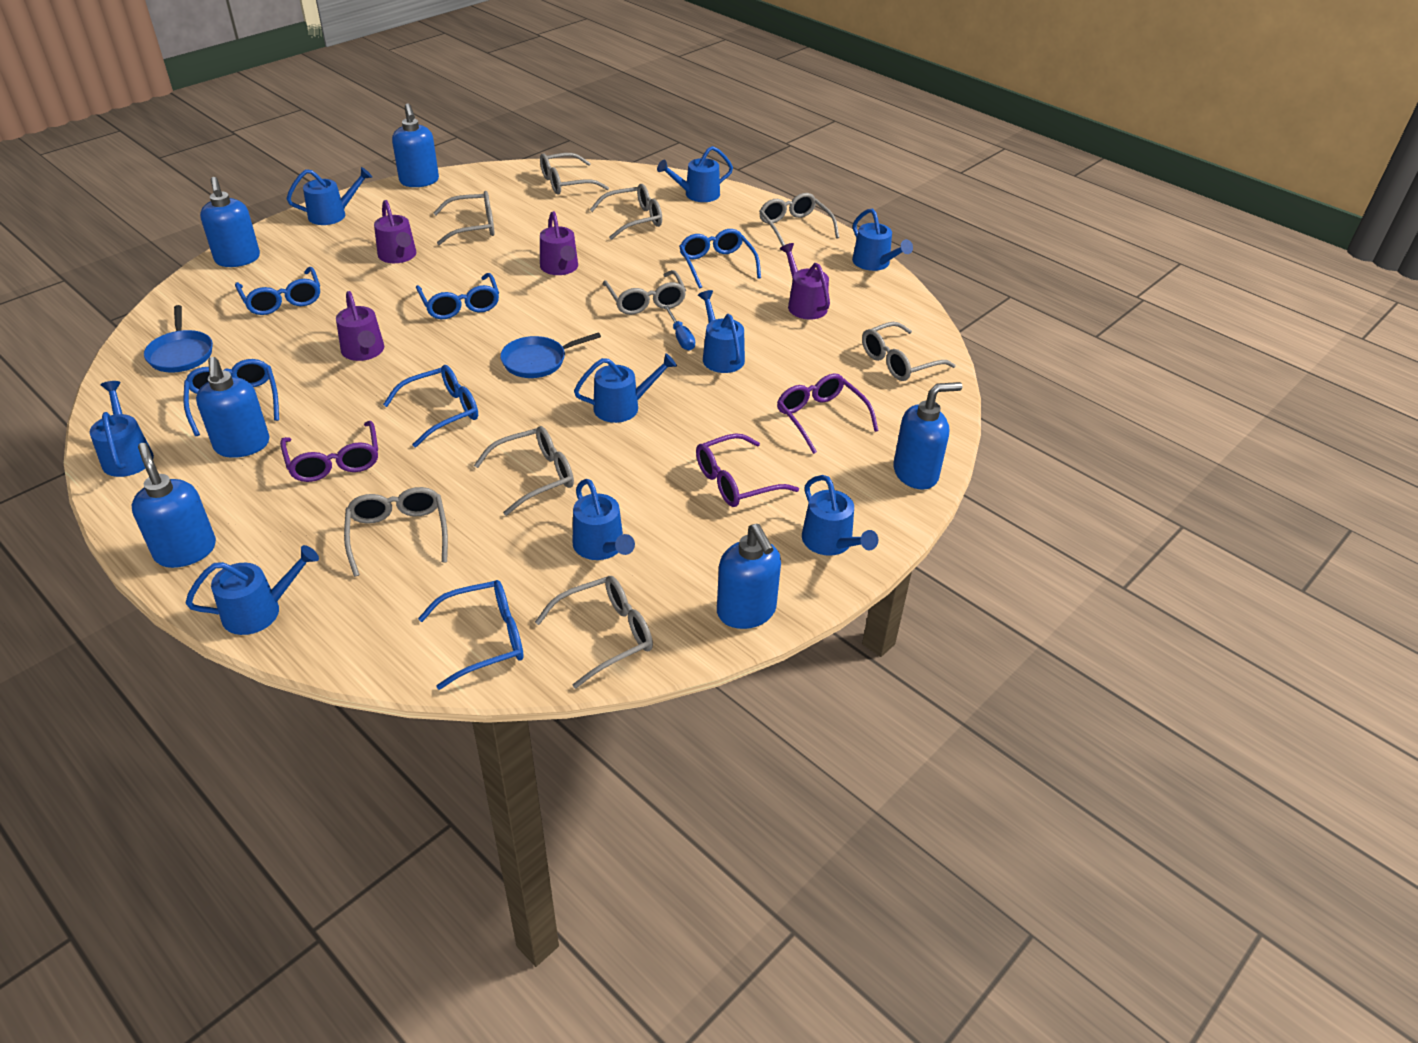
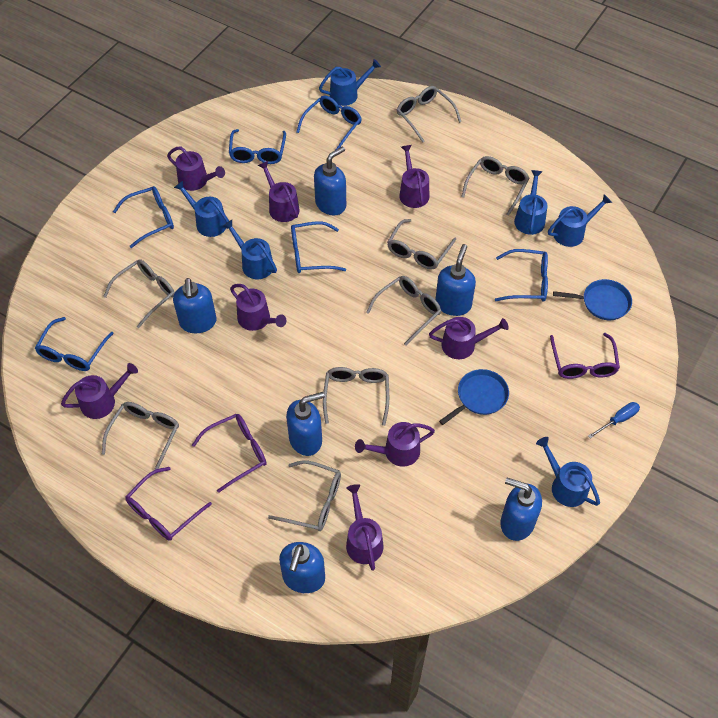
blue watering can: [90,381,154,477] [186,545,319,635] [287,167,372,225] [573,479,635,560] [574,353,677,423] [657,146,733,202] [698,290,745,373] [802,475,878,556] [852,208,913,271] = 9 -> [174,181,229,237] [223,220,277,279] [319,59,381,106] [514,170,548,235] [536,437,600,507] [548,194,612,247] = 6
grey glasses: [344,487,448,577] [434,191,494,245] [474,426,574,516] [535,576,653,689] [540,153,609,195] [590,184,662,240] [603,270,686,315] [759,193,839,246] [862,322,956,381] = 9 -> [102,402,179,474] [103,259,175,328] [268,461,341,531] [323,367,389,426] [366,276,441,346] [387,219,456,269] [397,86,461,143] [461,156,529,216] = 8
purple watering can: [336,291,384,361] [374,200,416,263] [540,211,578,275] [780,243,830,320] = 4 -> [61,363,138,419] [167,147,225,191] [230,284,286,331] [258,161,300,222] [346,484,384,571] [355,422,435,467] [399,145,429,208] [429,317,509,359] = 8

